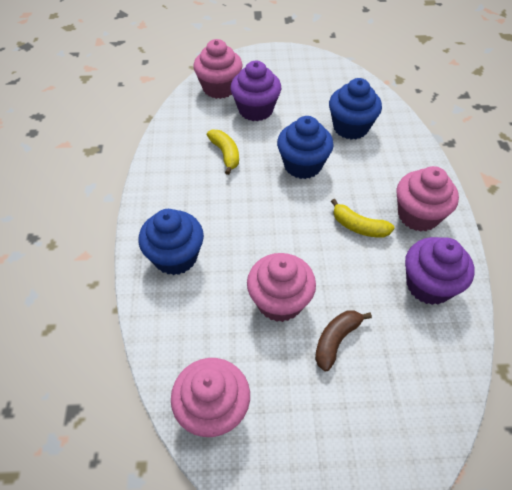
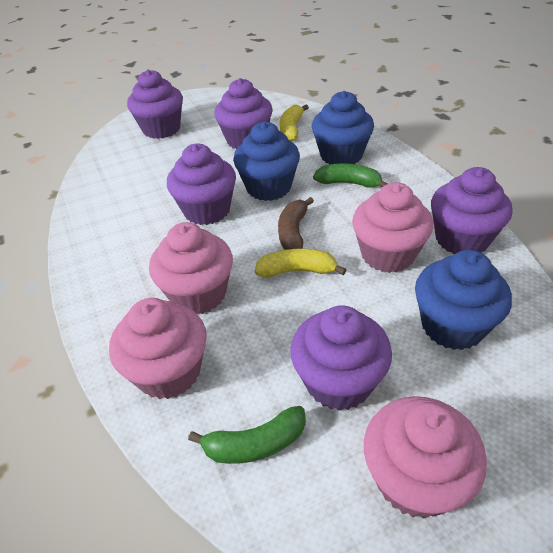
green banana: none = 0 -> [188,406,306,464] [313,164,387,187] = 2
purple cupcake: [230,61,281,121] [405,237,475,305] = 2 -> [127,69,183,139] [167,144,236,225] [214,78,273,149] [290,305,392,411] [431,167,513,254] = 5

